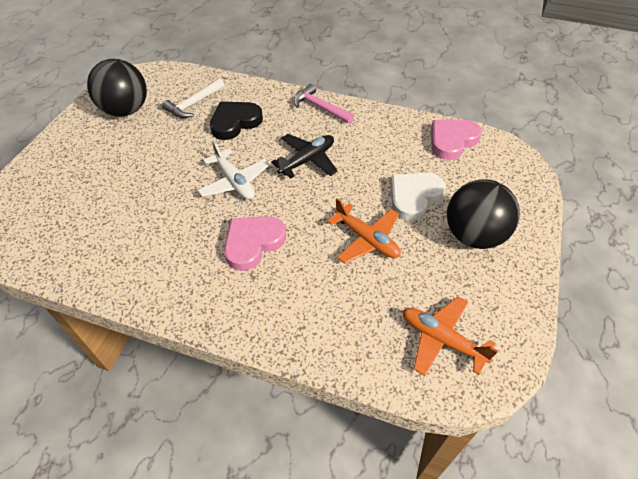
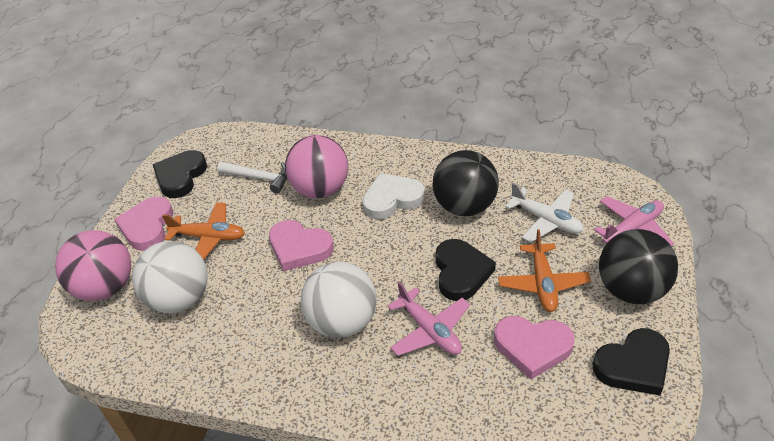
black heart: [210,102,263,140] = 1 -> [153,150,207,198] [436,239,496,301] [592,328,670,396] = 3
black plane: [271,134,338,178] = 1 -> none = 0
pink ball: none = 0 -> [55,230,131,301] [285,135,348,198] = 2
pink hammer: [294,84,354,124] = 1 -> none = 0
pink heart: [224,216,286,271] [431,119,482,160] = 2 -> [114,196,173,251] [269,220,334,271] [494,316,575,379] = 3
pink plane: none = 0 -> [387,281,470,356] [594,196,674,246] = 2
white ball: none = 0 -> [132,241,207,313] [301,262,377,338] = 2

